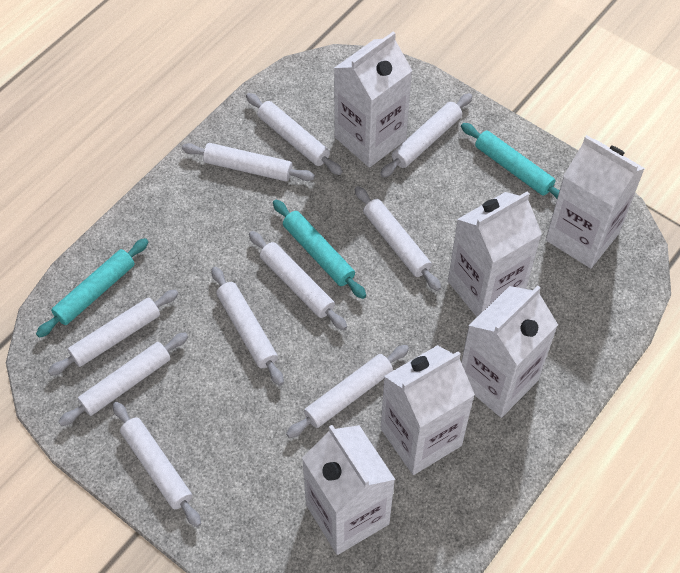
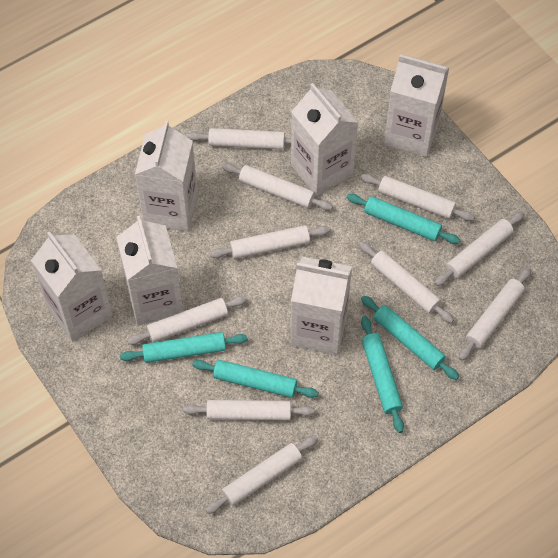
turquoise rolling pin: [36,238,148,338] [273,200,366,299] [461,123,560,199] = 3 -> [120,332,248,363] [192,360,319,398] [347,194,460,244] [361,296,459,380] [361,316,404,433] = 5

